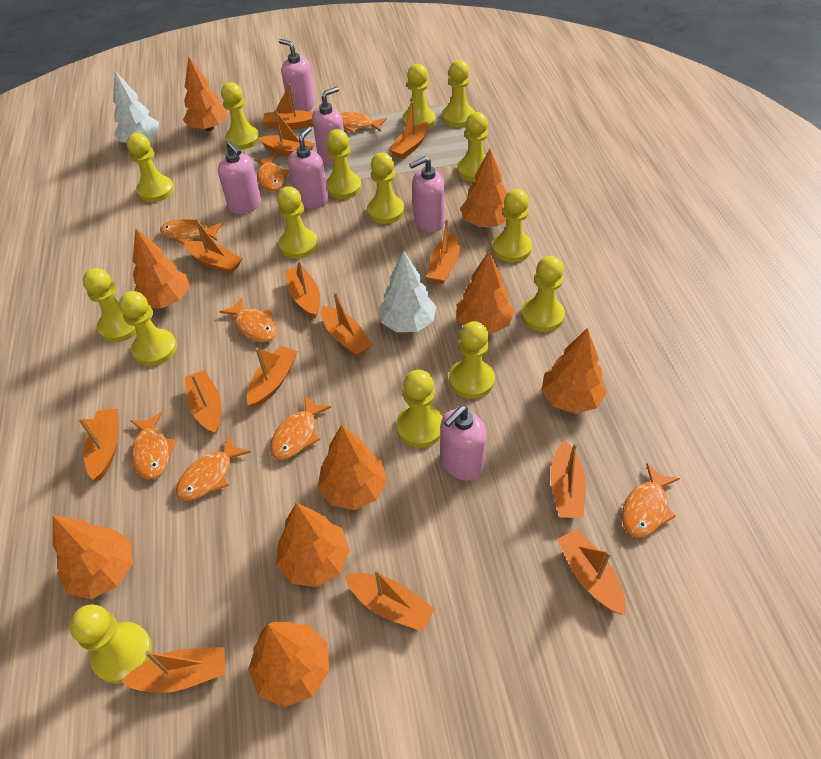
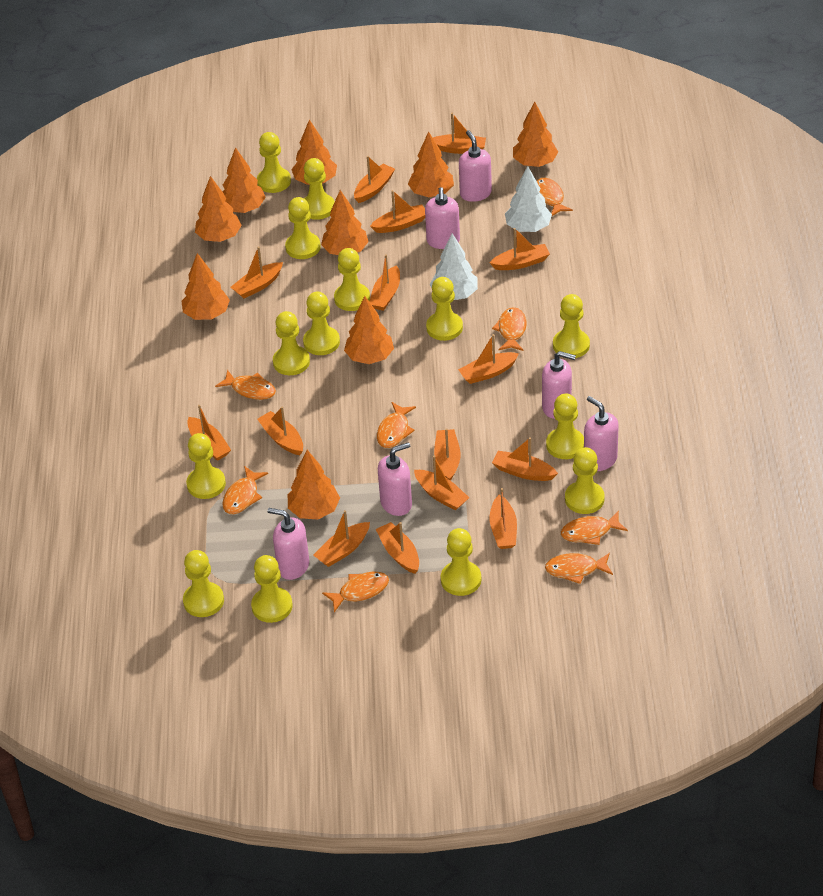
orange boat: [78,409,118,480] [121,647,225,693] [185,219,243,274] [185,370,221,434] [247,345,298,408] [259,109,315,157] [262,84,313,129] [285,261,320,319] [321,292,373,357] [344,569,435,632] [389,101,429,159] [427,219,460,284] [550,441,586,518] [557,529,626,615] = 14 -> [187,405,231,461] [231,246,283,298] [257,407,303,455] [313,510,370,567] [354,156,395,203] [369,254,400,311] [370,190,425,233] [376,522,419,574] [414,456,469,510] [433,113,486,154] [434,428,461,481] [458,334,519,384] [490,228,550,270] [490,488,517,549] [492,437,558,481] = 15
yellow pawn: [69,604,152,684] [83,268,136,342] [119,291,177,366] [127,133,174,202] [221,82,260,149] [277,186,318,259] [326,129,362,199] [367,153,404,224] [396,370,443,448] [402,64,435,129] [442,60,475,127] [449,321,495,399] [457,112,488,182] [492,189,532,262] [521,256,565,332] = 15 -> [183,550,224,617] [186,433,226,499] [251,555,293,623] [257,132,291,193] [273,311,310,375] [285,197,321,259] [303,292,340,355] [304,158,335,220] [334,248,370,311] [426,277,463,341] [441,528,481,596] [546,393,584,459] [553,294,590,358] [565,447,605,514] = 14

